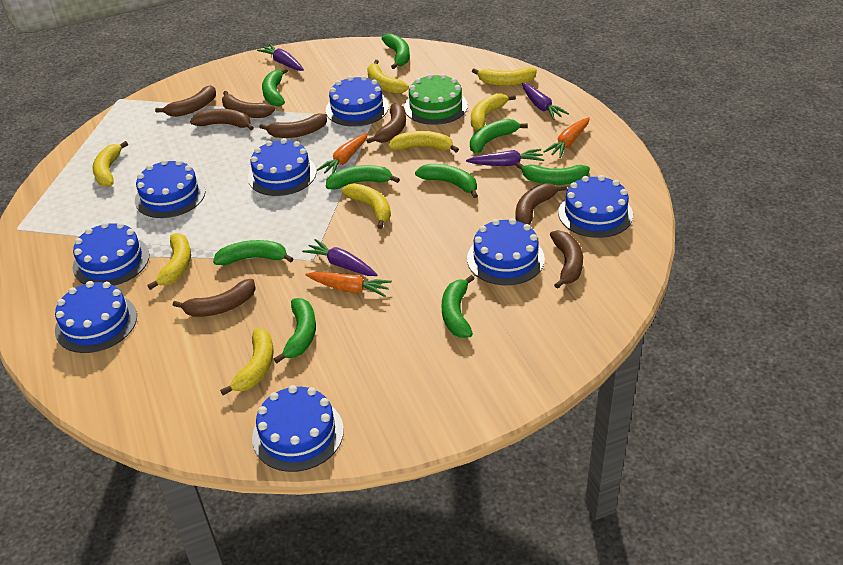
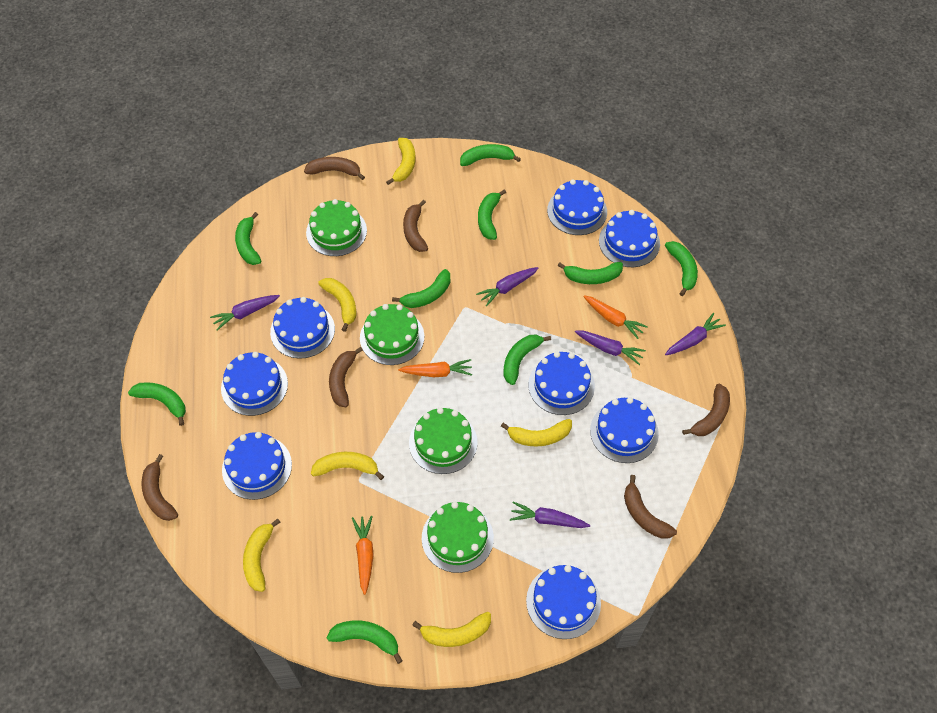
brown banana: [155,85,216,117] [173,279,256,317] [190,109,254,130] [222,91,275,118] [259,113,327,138] [366,103,406,143] [515,183,567,225] [550,230,583,289] = 8 -> [141,454,178,521] [304,157,365,180] [329,347,363,407] [403,200,428,252] [624,475,677,539] [682,384,730,436] = 6
green cake: [404,74,468,125] = 1 -> [306,199,367,256] [360,304,424,365] [409,407,478,474] [422,502,494,573] = 4
purple carrot: [257,44,304,71] [302,239,377,276] [466,149,544,166] [522,83,569,120] = 4 -> [210,295,280,330] [476,267,539,307] [510,502,590,528] [575,330,646,365] [665,313,726,355] = 5
yellow banana: [92,141,128,187] [147,233,191,290] [220,328,274,395] [342,183,391,229] [367,60,409,94] [388,131,459,152] [471,93,516,130] [472,67,537,86] = 8 -> [243,518,280,592] [311,452,384,480] [318,278,356,332] [386,138,416,185] [412,612,491,647] [501,419,572,447] = 6

